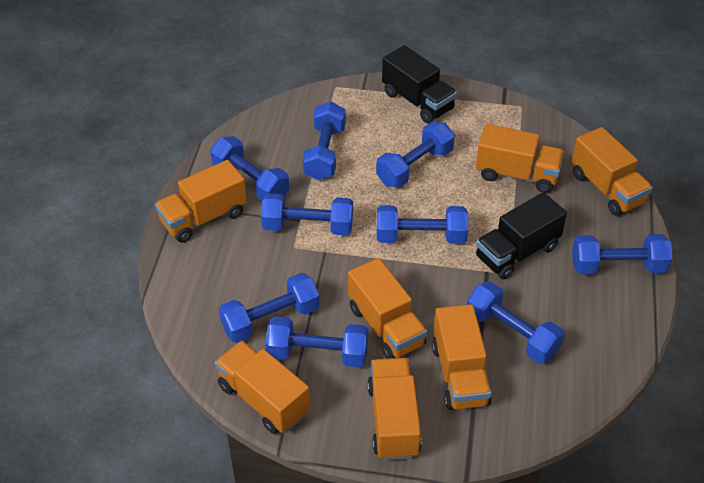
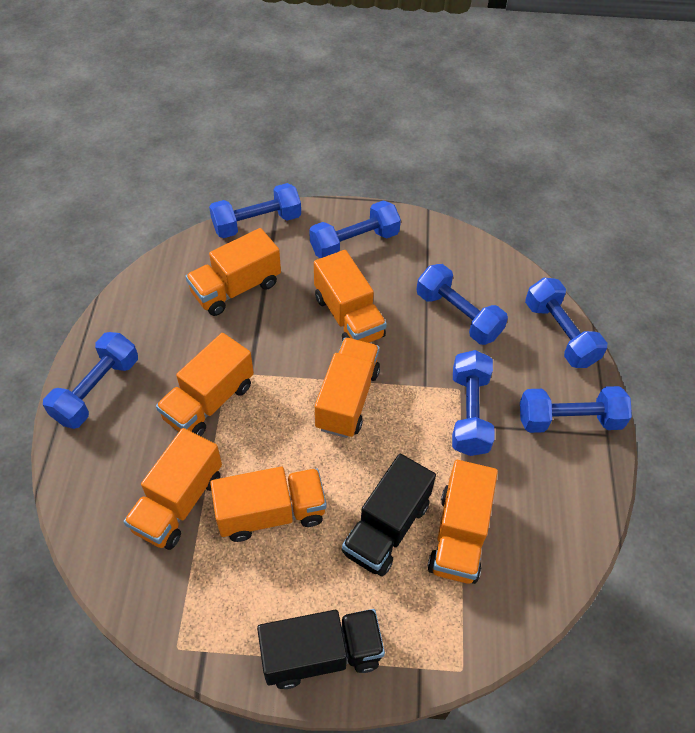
blue dumbbell: [210,136,289,201] [219,273,320,343] [261,193,353,235] [265,316,368,368] [303,102,346,180] [376,122,455,188] [377,205,468,244] [467,282,565,364] [572,234,673,274] = 9 -> [43,332,138,429] [209,183,301,238] [309,200,401,258] [416,264,508,345] [452,350,495,456] [520,386,632,433] [525,277,607,368] = 7

